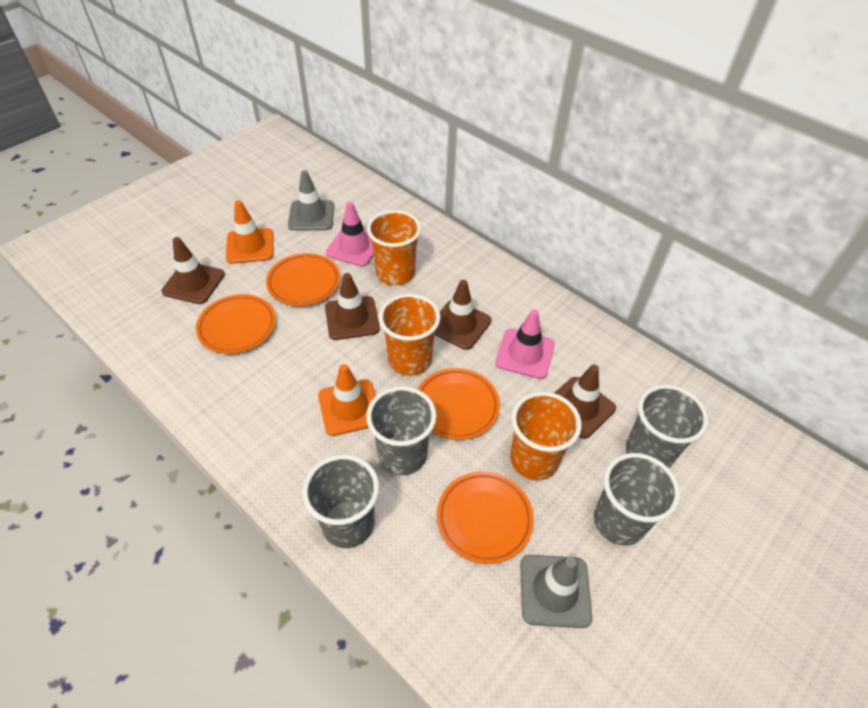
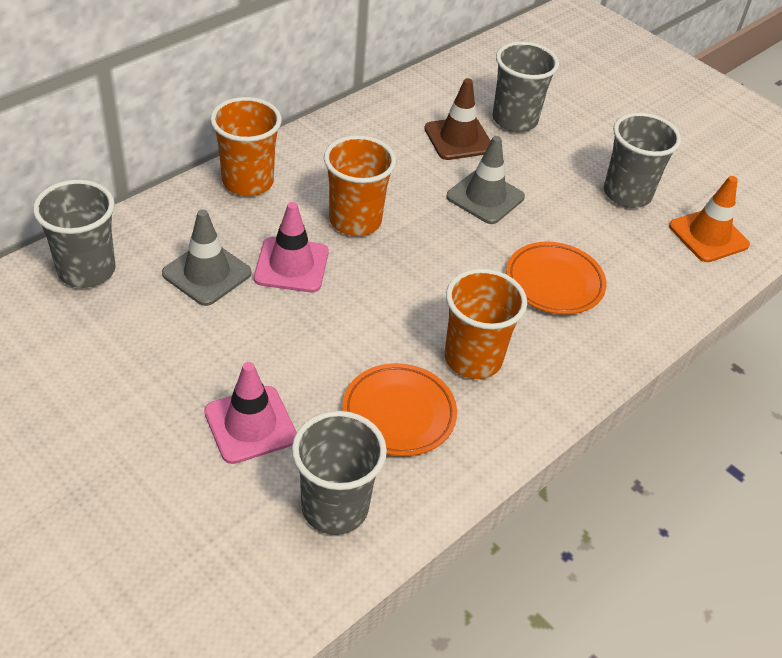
brown traffic cone: [161,237,225,304] [325,273,380,340] [435,280,492,350] [555,364,616,439] = 4 -> [424,78,491,160] = 1
orange plate: [196,294,276,354] [266,253,340,306] [418,368,500,440] [437,471,534,564] = 4 -> [342,363,457,456] [506,242,607,315] = 2
orange traffic cone: [226,200,274,264] [318,364,376,436] = 2 -> [669,176,750,262] = 1

